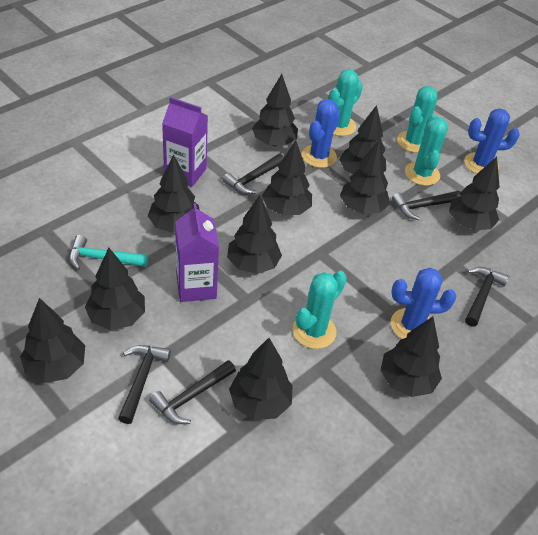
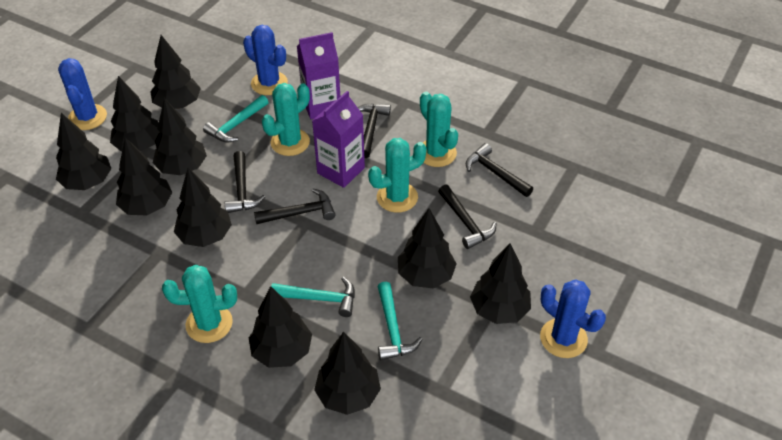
black tree: [20,298,85,383] [85,248,145,330] [148,154,200,233] [227,195,282,274] [229,338,293,420] [252,74,298,146] [262,140,312,215] [339,105,386,174] [340,140,390,214] [380,316,442,397] [449,157,500,231] = 11 -> [56,113,111,190] [110,76,159,151] [116,137,172,215] [150,35,201,109] [153,98,207,175] [174,168,232,247] [249,286,312,368] [314,332,381,415] [398,208,457,289] [470,243,531,324] = 10
turquoise hammer: [69,235,148,270] = 1 -> [203,95,269,143] [271,277,355,317] [378,282,423,360] = 3

